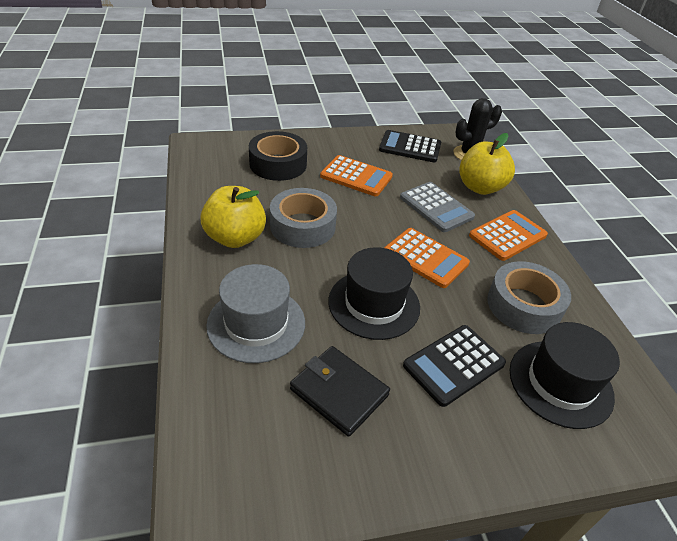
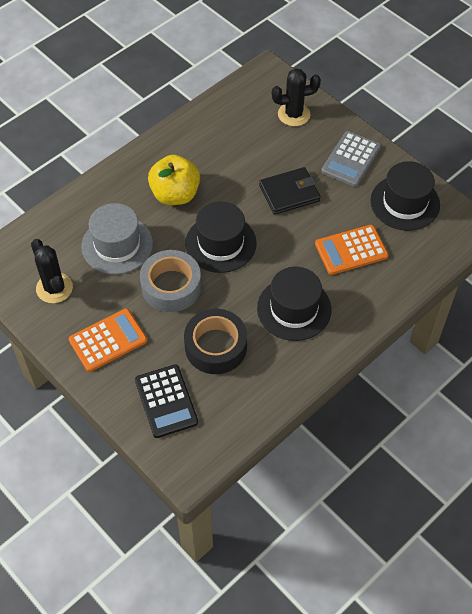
black cactus: [453,98,502,160] = 1 -> [31,239,73,303] [272,68,321,126] = 2
black calculator: [379,130,441,163] [403,325,506,407] = 2 -> [135,364,198,438] = 1
black hat: [328,247,420,340] [510,322,620,429] = 2 -> [185,202,257,273] [257,266,331,341] [370,161,440,231] = 3
grey tape: [270,188,337,248] [487,261,571,334] = 2 -> [140,250,201,312] = 1
orange calculator: [320,155,393,196] [384,228,470,288] [469,210,548,261] = 3 -> [69,309,147,372] [315,225,389,275] = 2
yellow apple: [201,186,266,248] [459,133,515,195] = 2 -> [148,155,200,205] = 1

